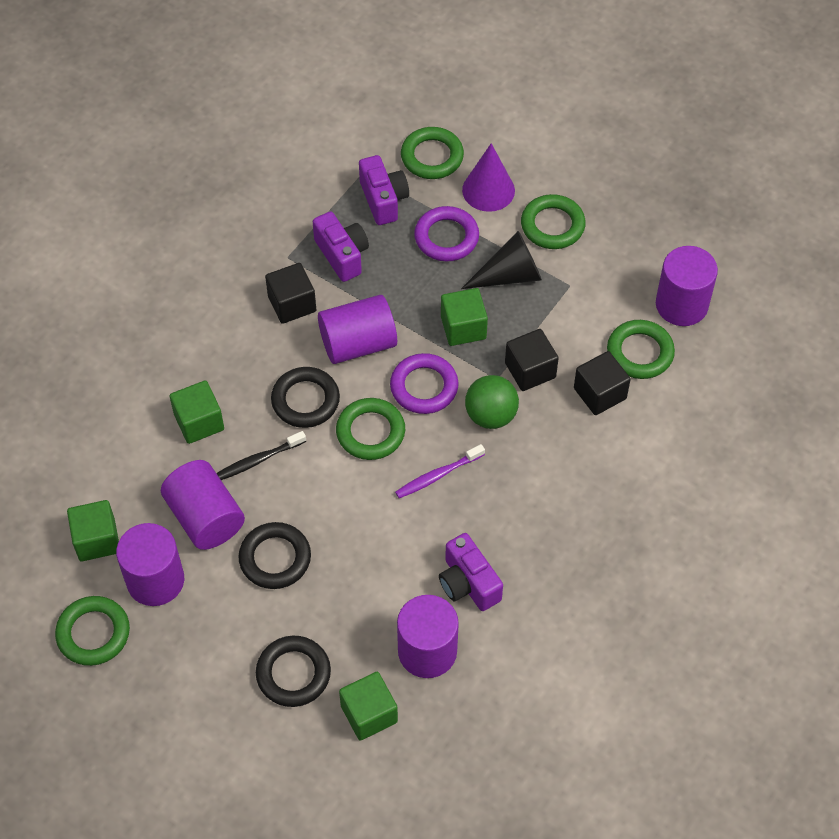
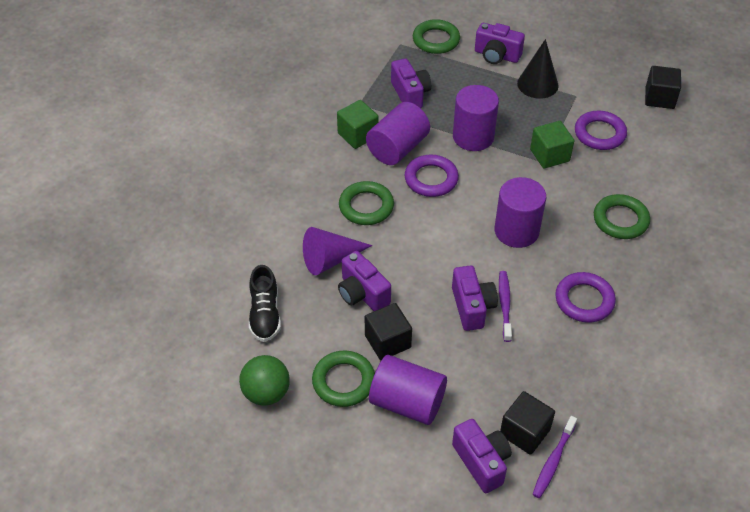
black ring: [239,522,311,589] [256,636,331,707] [271,367,340,428] = 3 -> none = 0
black shoe: none = 0 -> [249,265,281,342] = 1
black toothbrush: [216,431,306,480] = 1 -> none = 0
green cube: [67,500,119,561] [170,380,224,444] [339,672,398,741] [441,288,488,346] = 4 -> [337,100,378,149] [530,121,574,169] = 2
green ring: [55,596,130,666] [336,398,405,460] [401,127,464,179] [521,194,586,249] [607,320,675,379] = 5 -> [312,351,375,407] [339,181,394,225] [413,19,460,54] [594,194,650,239] = 4
purple camera: [313,211,369,282] [359,155,409,225] [439,533,503,611] = 3 -> [338,251,391,311] [391,58,431,108] [452,265,498,331] [452,419,512,493] [475,23,525,64] = 5
purple cylinder: [116,523,184,606] [161,460,245,550] [318,295,397,364] [397,595,459,678] [656,246,718,326] = 5 -> [366,102,430,165] [369,355,447,425] [453,85,499,151] [495,177,546,248] = 4
purple ring: [390,353,459,414] [414,206,479,261] = 2 -> [404,155,459,197] [555,272,616,323] [575,111,627,150] = 3
purple toothbrush: [395,444,485,498] = 1 -> [499,271,512,342] [533,416,577,498] = 2

